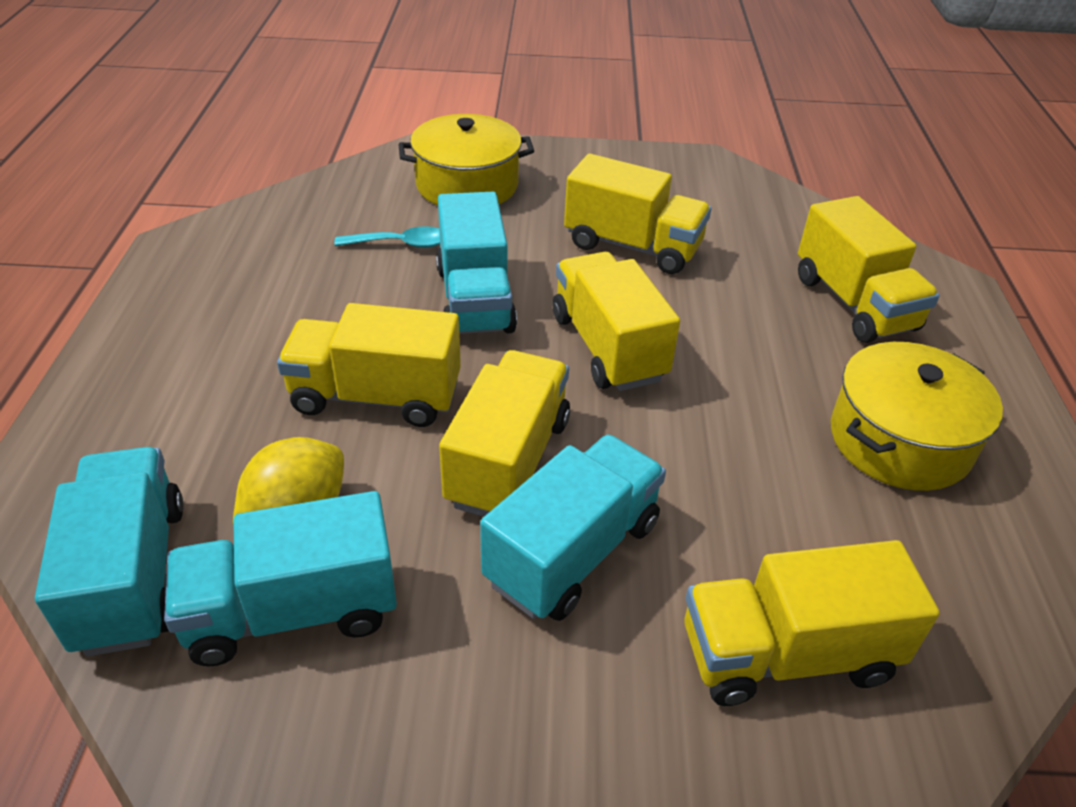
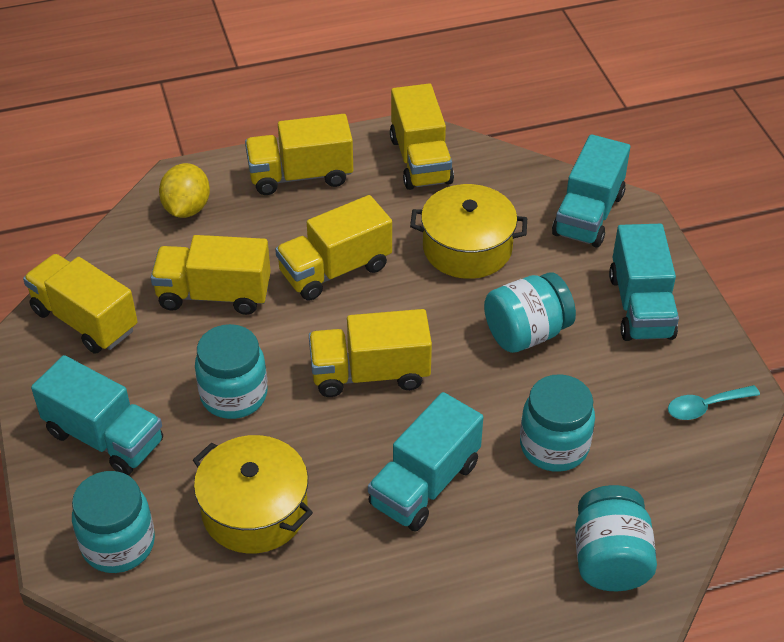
turquoise jar: none = 0 -> [72,471,155,573] [195,324,268,419] [484,272,576,353] [520,374,595,472] [575,485,657,591] = 5

